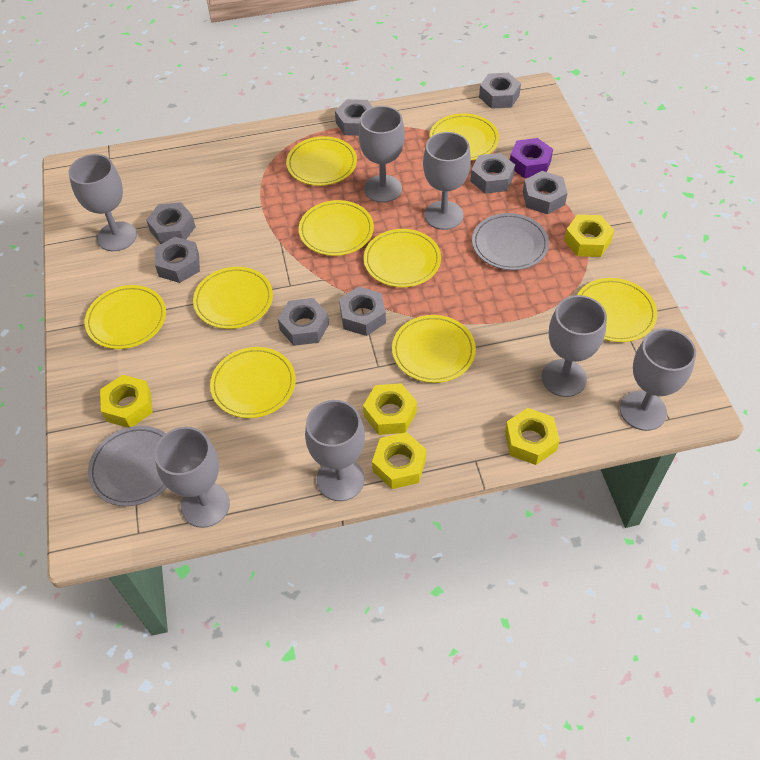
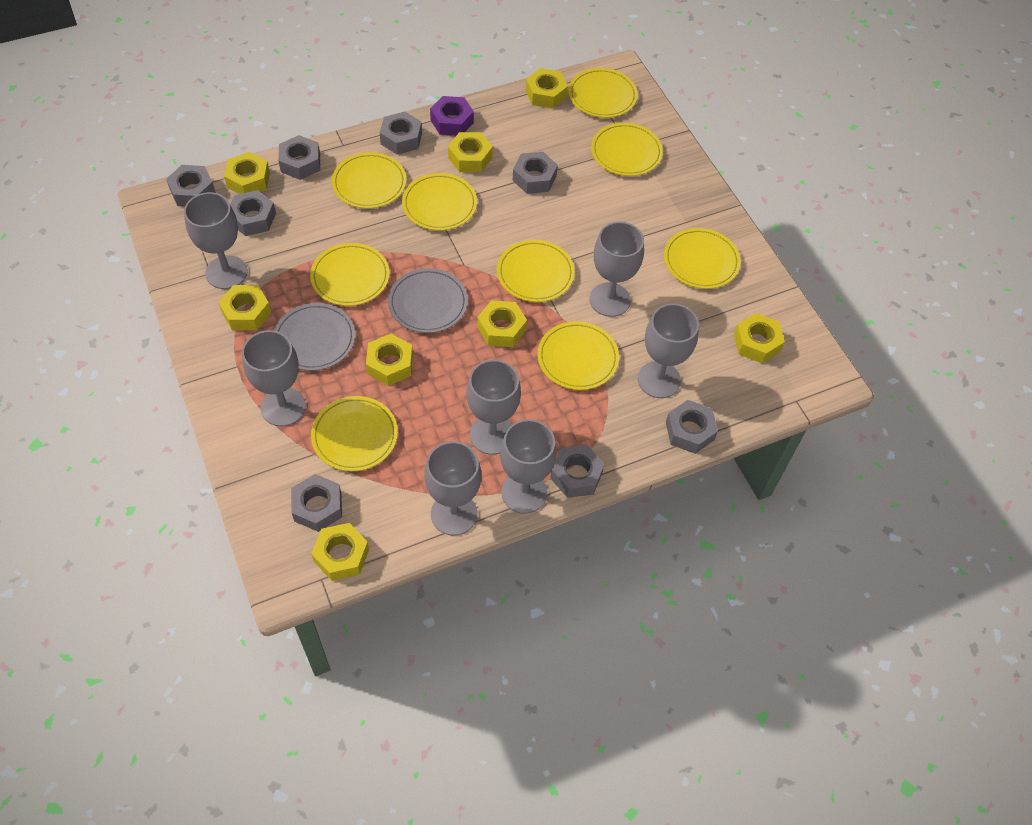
yellow nut: [100,375,153,428] [363,383,417,435] [372,432,427,489] [505,408,560,465] [564,215,614,257] = 5 -> [218,285,271,330] [224,152,270,194] [311,523,369,581] [366,334,413,386] [448,132,493,172] [477,300,527,347] [525,68,568,109] [734,313,785,363] = 8

